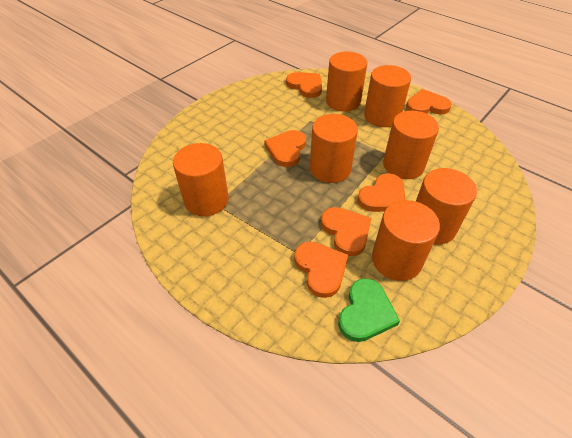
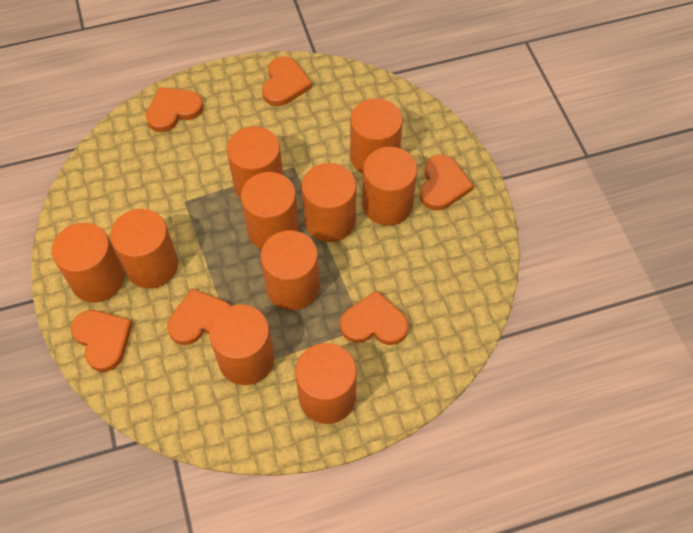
green heart: [338,278,400,342] = 1 -> none = 0
orange cylinder: [173,143,229,216] [310,114,358,183] [326,51,367,112] [364,65,411,127] [372,200,440,281] [383,111,439,179] [416,168,477,245] = 7 -> [52,223,124,303] [110,209,178,289] [209,304,274,385] [226,126,283,199] [241,172,299,249] [261,230,320,310] [295,343,357,424] [302,163,356,242] [350,98,403,174] [362,147,417,226] = 10

